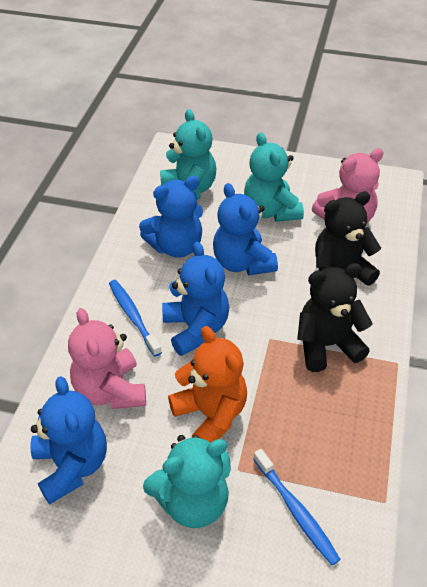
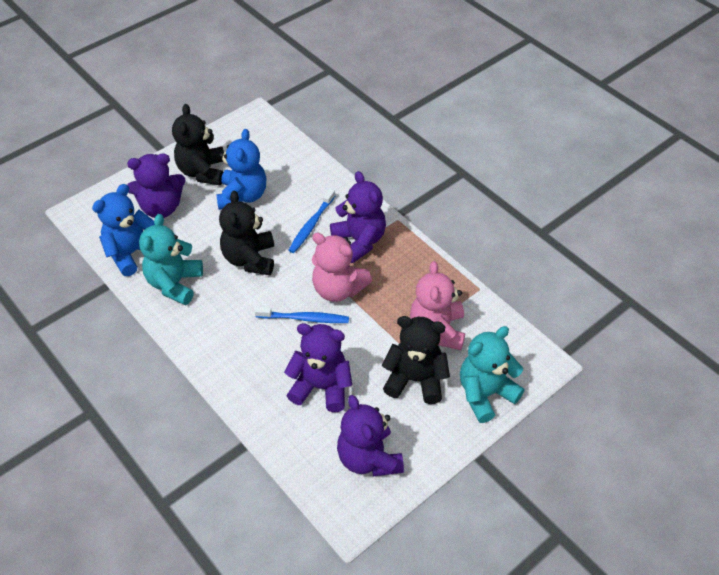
black teddy bear: [297,263,373,372] [315,191,381,286] = 2 -> [172,104,224,185] [219,191,274,275] [381,316,450,404] = 3
blue teddy bear: [30,376,107,505] [139,176,203,258] [162,241,229,356] [213,183,278,275] = 4 -> [92,184,155,276] [217,129,266,210] = 2
orange teddy bear: [168,326,247,443] = 1 -> none = 0
purple teddy bear: none = 0 -> [127,153,186,218] [284,323,352,412] [330,171,386,263] [337,395,404,476] = 4
turquoise teddy bear: [143,435,231,528] [160,109,216,200] [244,132,304,222] = 3 -> [139,214,203,305] [460,326,525,423] = 2

